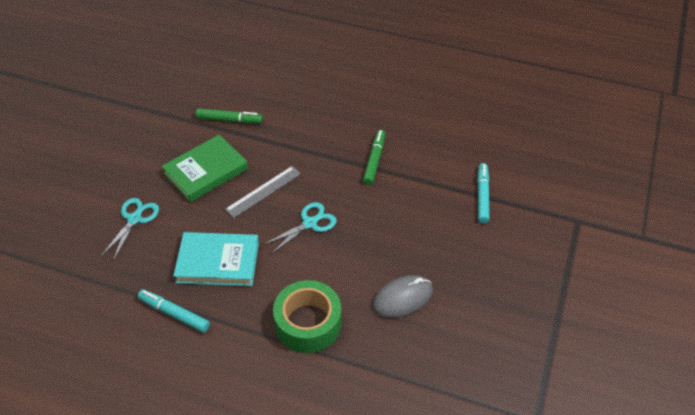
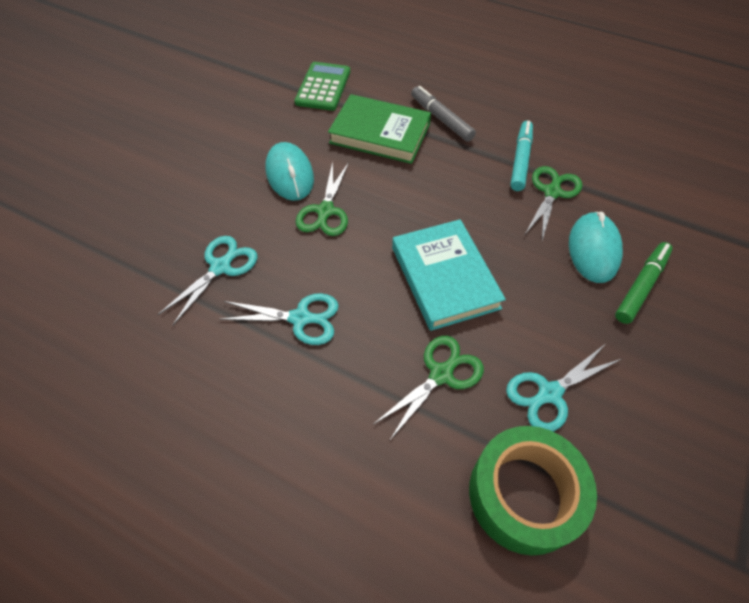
green calculator: none = 0 -> [294,62,350,111] = 1
green marker: [196,108,263,123] [363,130,385,185] = 2 -> [615,242,673,324] = 1
green scissors: none = 0 -> [296,162,349,236] [374,336,484,440] [525,166,582,240] = 3
grey marker: none = 0 -> [411,86,476,142] = 1
grey mouse: [373,275,433,318] = 1 -> none = 0
grey ruler: [225,166,301,218] = 1 -> none = 0
turquoise marker: [138,290,210,332] [477,163,490,223] = 2 -> [510,121,533,191] = 1
turquoise mouse: none = 0 -> [265,142,314,201] [569,212,623,283] = 2
turquoise scissors: [101,198,159,261] [263,202,337,254] = 2 -> [157,236,257,325] [219,293,339,345] [506,344,621,432] = 3

